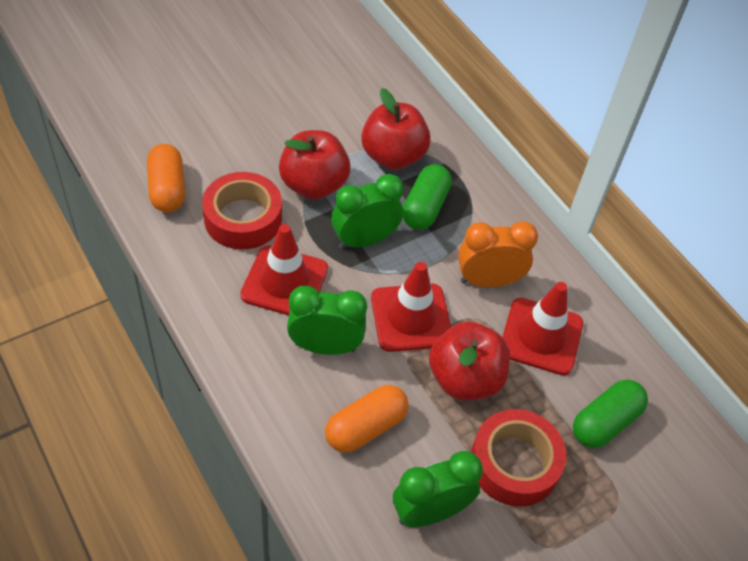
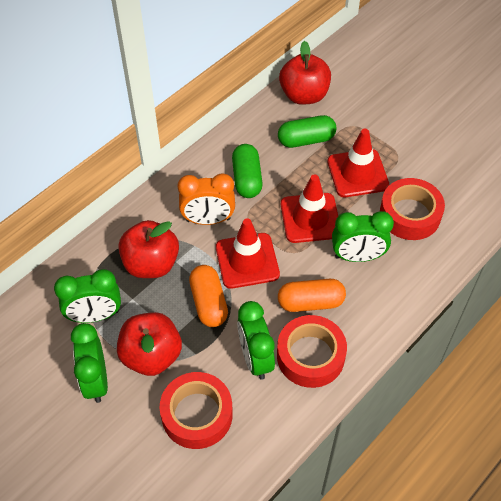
green clock: [287,286,367,355] [331,174,404,249] [393,451,483,527] = 3 -> [54,269,121,323] [71,323,108,403] [237,301,275,380] [332,211,394,262] = 4
red tape: [202,172,282,249] [471,409,566,506] = 2 -> [159,372,233,449] [277,315,347,388] [380,178,445,240] = 3

